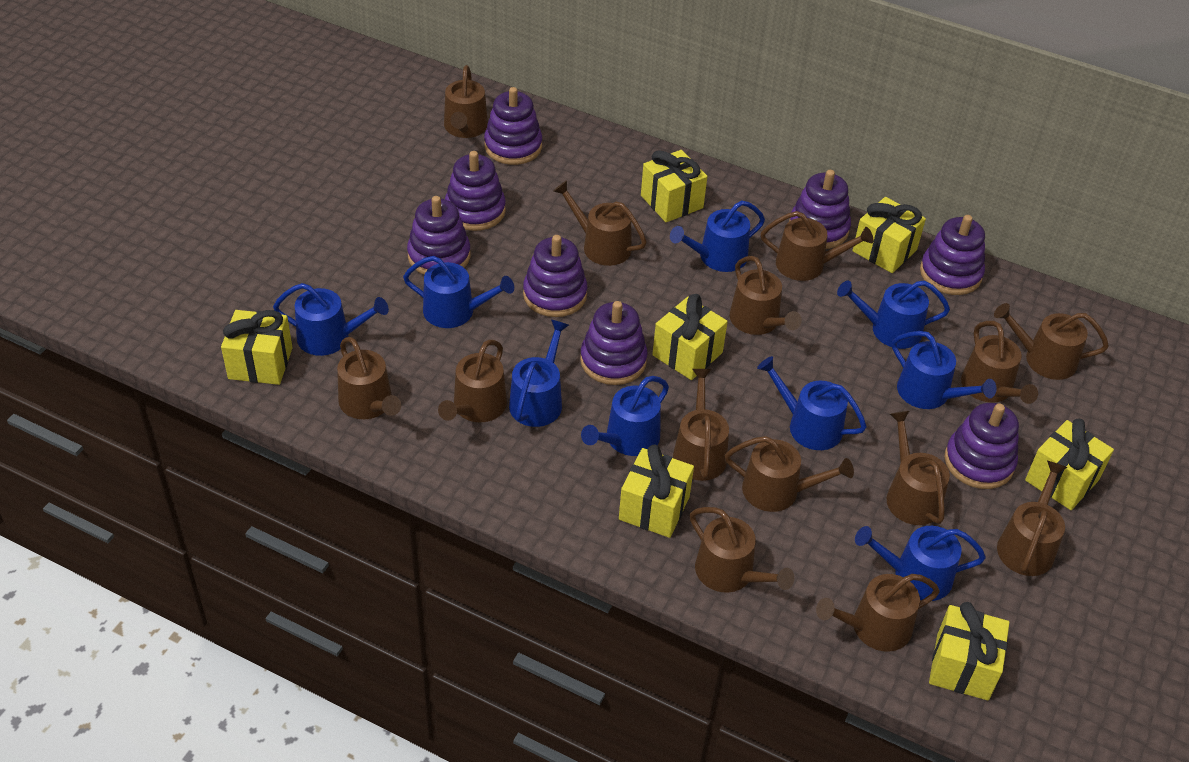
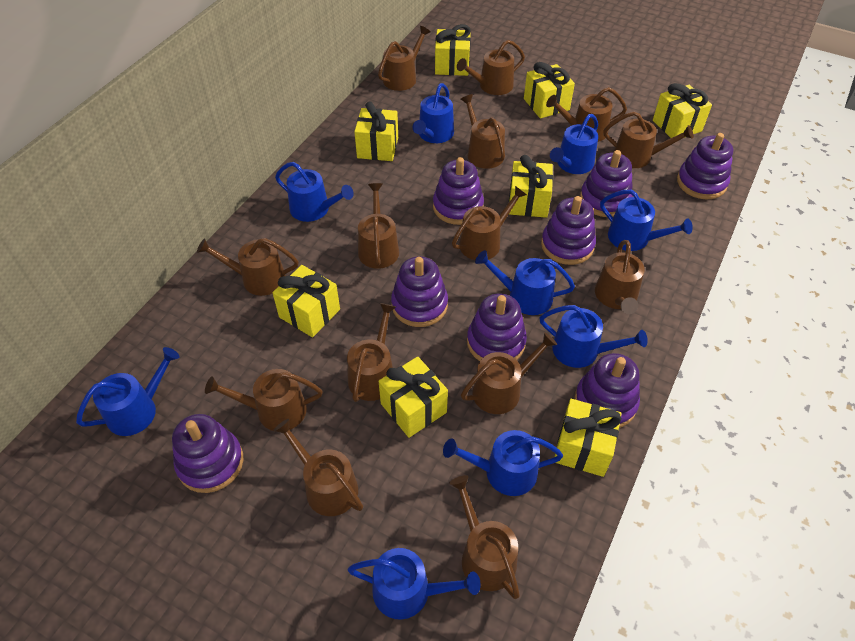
yellow gift: [221,310,293,385] [619,445,694,538] [641,150,707,222] [652,294,728,380] [852,197,926,273] [929,602,1009,700] [1025,418,1114,510] = 7 -> [272,265,340,337] [354,101,398,161] [378,357,448,438] [435,24,471,76] [509,155,553,218] [524,62,575,119] [555,399,622,477] [653,83,712,138] = 8

